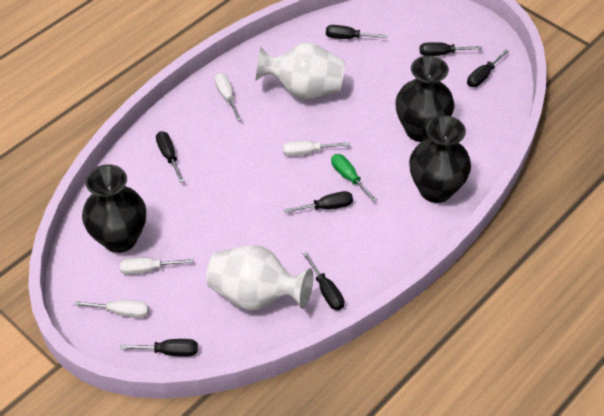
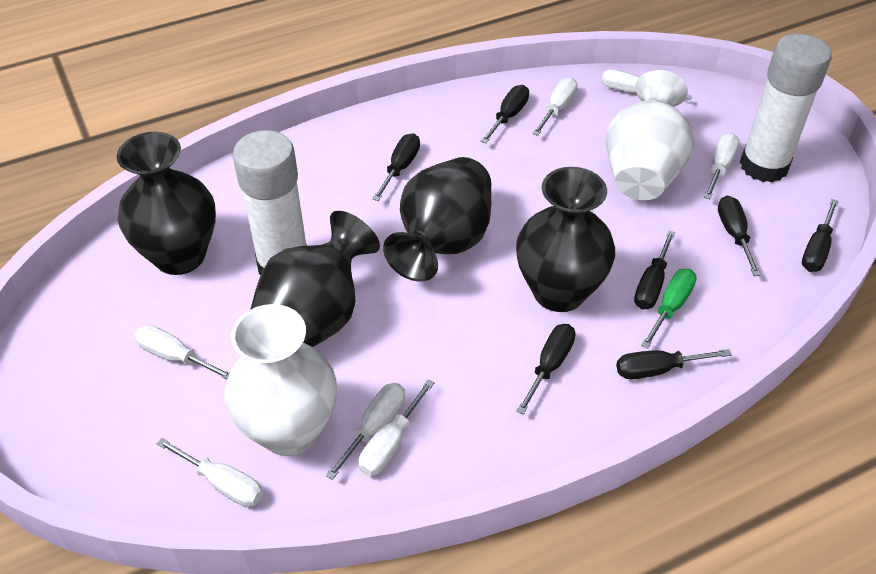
black vase: [82,165,146,253] [395,56,454,142] [409,115,471,203] = 3 -> [117,132,216,275] [250,211,380,347] [383,157,491,282] [516,167,615,312] = 4
white glue stick: none = 0 -> [233,130,307,275] [740,34,832,183] = 2
white screwdriver: [74,300,149,318] [120,257,194,275] [215,73,242,121] [283,141,350,156] = 4 -> [135,325,230,380] [157,438,263,507] [326,383,405,480] [359,380,434,476] [532,77,577,136] [602,69,692,100] [704,133,740,199] = 7

